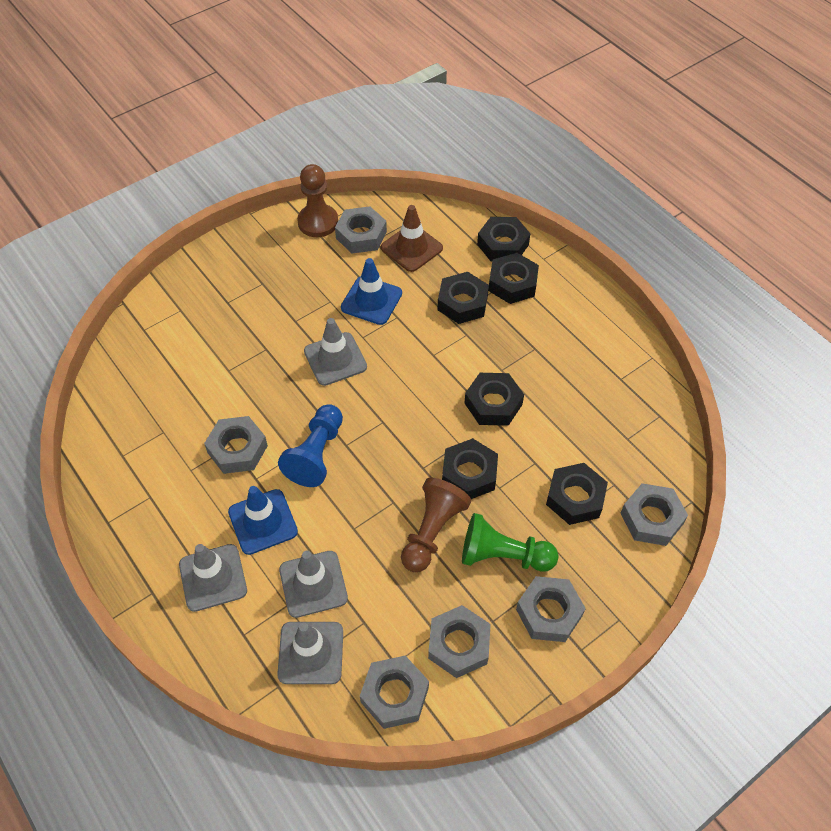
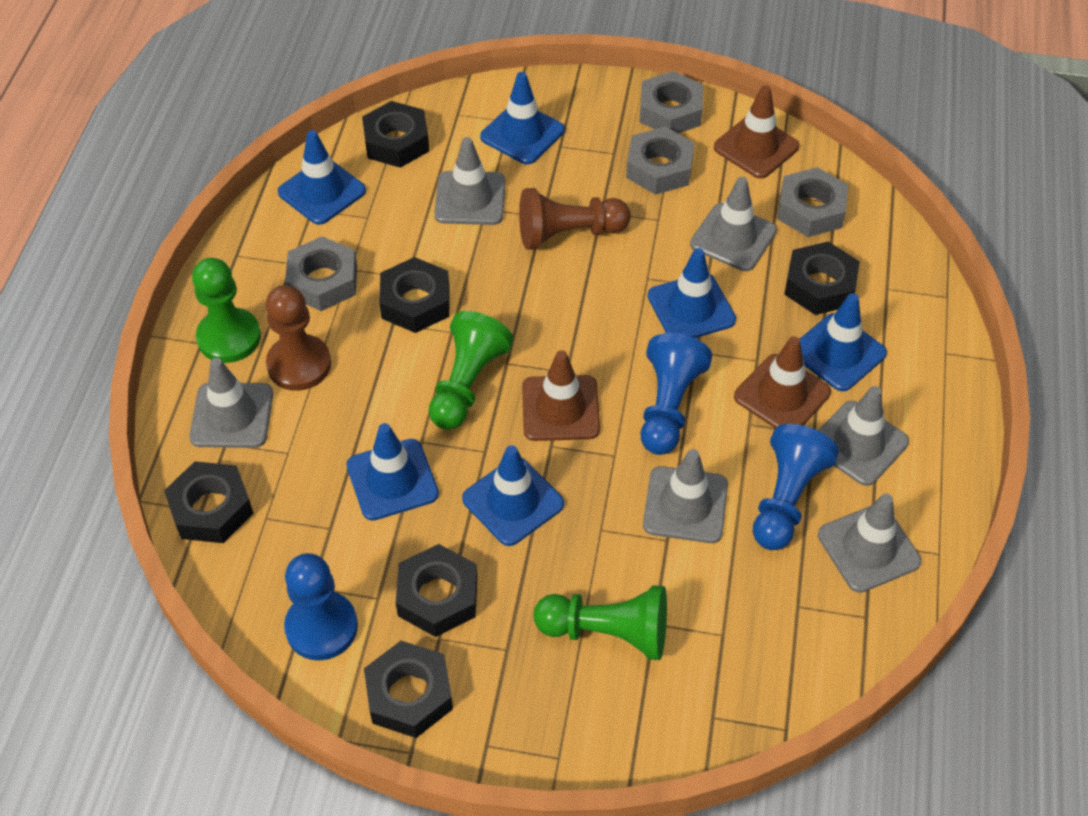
blue pawn: [278,404,343,487] = 1 -> [284,553,358,660] [641,333,712,455] [753,424,839,550] = 3
blue traffic cone: [228,486,298,555] [341,258,402,325] = 2 -> [278,130,366,225] [346,423,439,521] [462,445,564,546] [480,72,565,164] [648,248,736,338] [800,293,887,391] = 6
brown traffic cone: [381,205,443,272] = 1 -> [522,350,600,441] [714,85,800,179] [734,336,831,428] = 3
green pawn: [462,513,558,572] = 1 -> [192,258,261,363] [429,311,513,430] [534,585,667,660] = 3
grey nut: [204,416,268,474] [335,206,387,253] [360,656,429,729] [428,605,491,678] [516,576,586,642] [620,483,688,546] = 6 -> [285,236,357,311] [626,127,694,195] [639,71,703,133] [777,167,848,237] = 4
grey traffic cone: [179,544,247,612] [277,622,343,684] [279,551,348,618] [304,318,367,386] = 4 -> [189,358,273,448] [434,137,506,225] [643,449,728,543] [690,177,777,271] [818,386,909,486] [818,493,921,593] = 6

